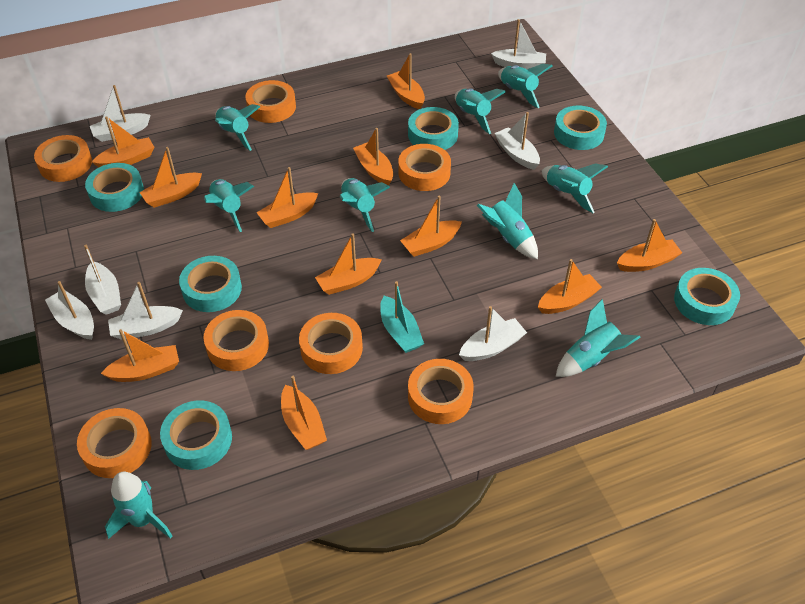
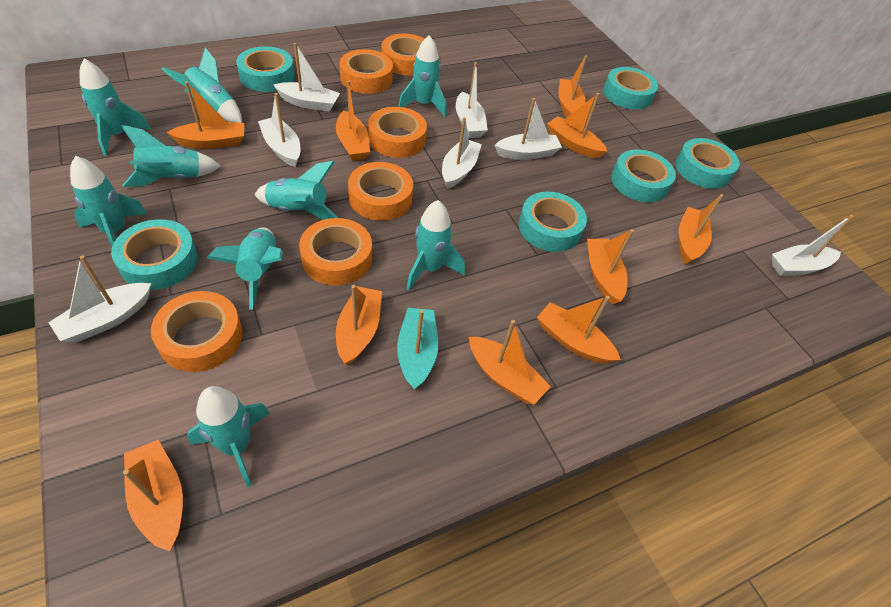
orange boat: [92,116,155,167] [101,329,179,382] [139,147,202,208] [256,167,319,228] [281,376,327,450] [315,233,382,295] [353,128,393,186] [387,53,425,109] [400,195,462,257] [538,259,602,314] [617,219,682,272] = 11 -> [123,440,183,551] [167,81,244,149] [336,80,370,161] [336,285,382,365] [469,320,551,405] [537,296,621,364] [547,93,607,159] [558,55,587,118] [587,229,634,304] [679,194,723,265] = 10
orange tape: [34,135,92,182] [77,408,152,478] [203,310,269,371] [245,80,296,123] [299,313,363,374] [398,144,451,191] [408,359,474,424] = 7 -> [151,291,243,372] [299,218,372,285] [340,49,393,94] [348,162,413,221] [368,107,427,158] [382,33,424,75] = 6

